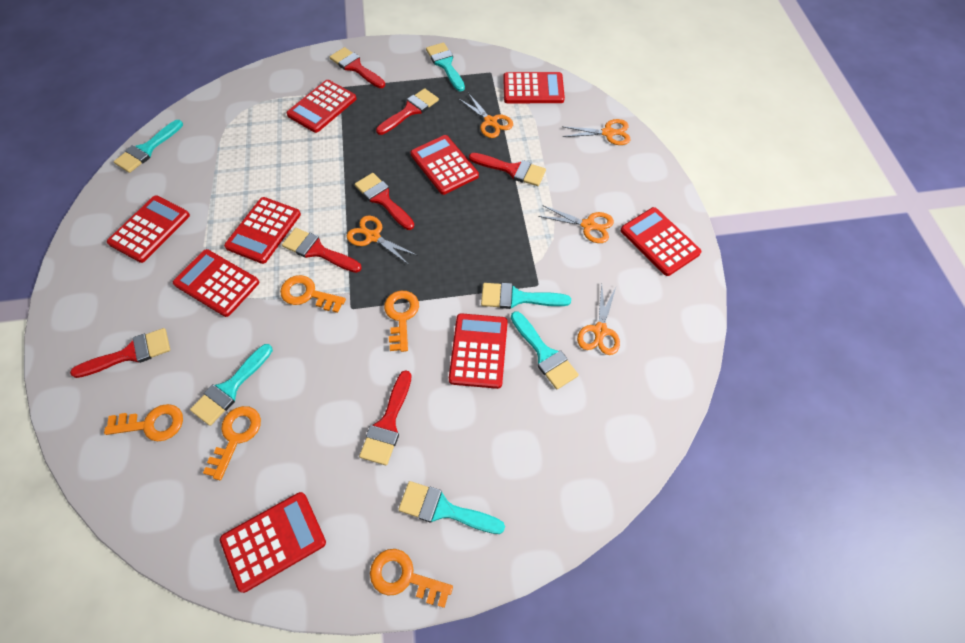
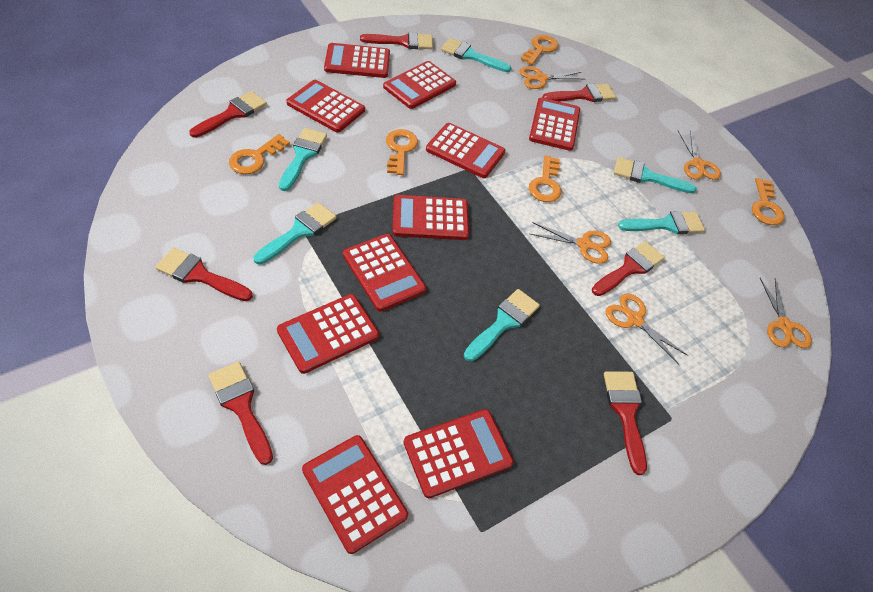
red calculator: [107,195,190,263] [173,249,259,317] [220,492,326,593] [224,197,301,264] [286,80,357,133] [410,135,479,195] [449,313,508,389] [503,72,565,103] [621,207,702,276] = 9 -> [277,294,379,374] [286,80,365,133] [302,435,408,554] [324,43,390,78] [343,234,426,312] [383,61,456,109] [393,195,469,240] [404,409,514,498] [426,123,505,178] [529,97,580,151] = 10

